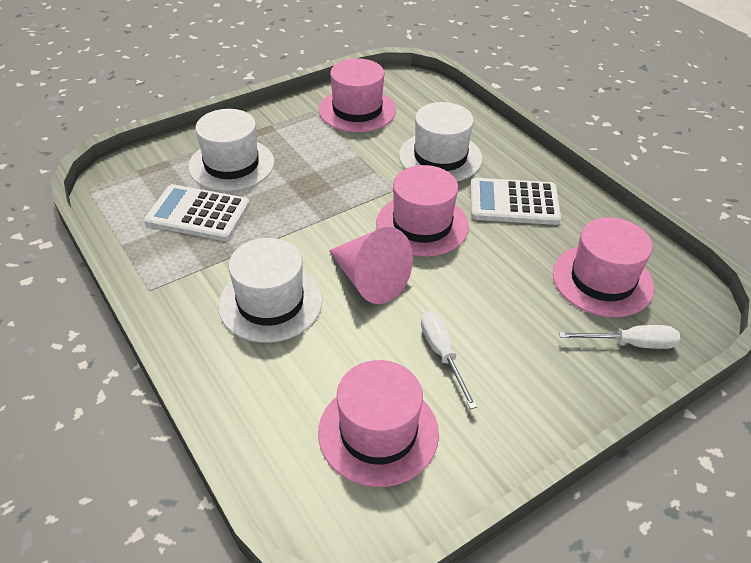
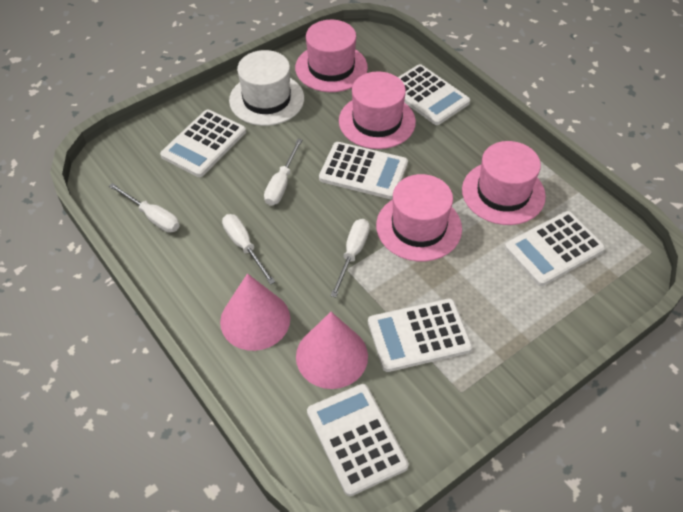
pink cone: [329,227,413,304] = 1 -> [220,274,290,351] [296,312,368,389] = 2
white calculator: [144,184,250,241] [470,178,561,225] = 2 -> [160,109,246,177] [307,384,409,496] [319,142,408,199] [368,298,473,372] [398,64,470,125] [505,211,605,286] = 6
white hat: [188,109,275,191] [218,238,322,343] [399,102,483,181] = 3 -> [229,50,304,126] = 1
white screwdriver: [421,311,477,409] [559,325,680,349] = 2 -> [109,183,180,233] [222,214,275,285] [264,139,302,206] [330,219,370,298] = 4

